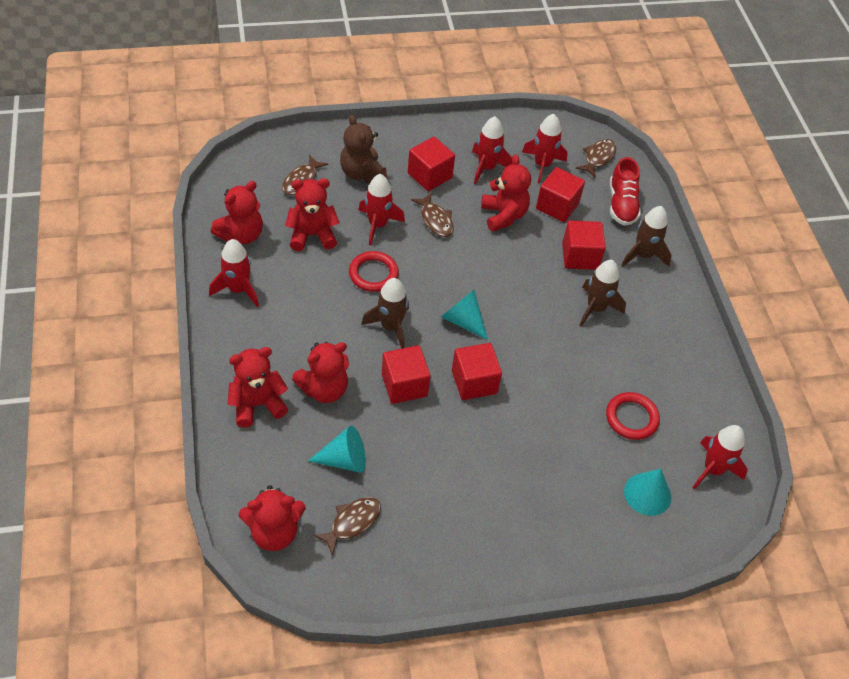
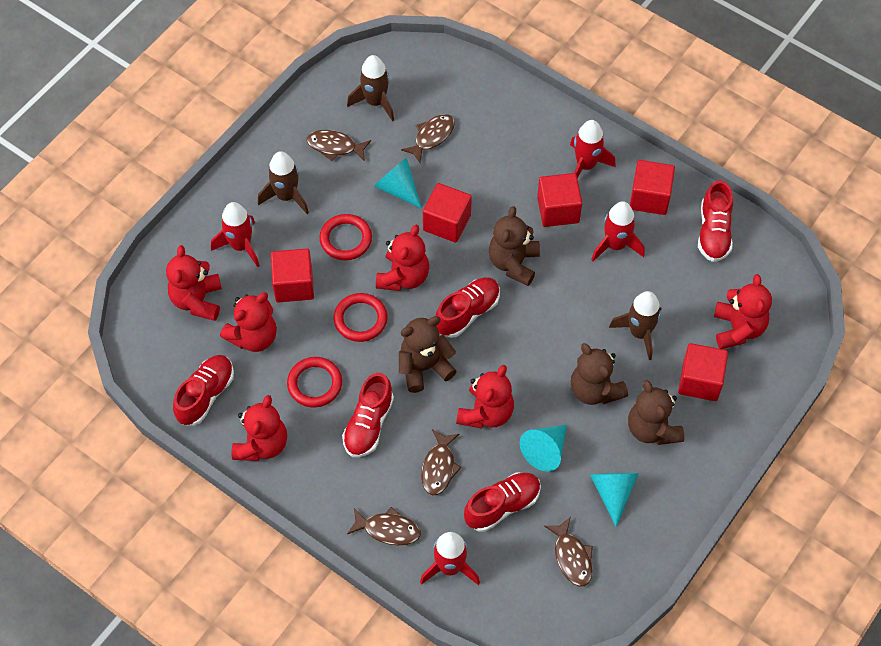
brown fish: [282,155,328,195] [313,497,381,556] [411,192,454,237] [576,139,616,178] = 4 -> [306,130,371,161] [347,507,421,545] [401,114,455,163] [421,429,462,495] [544,517,593,587] = 5
brown teddy bear: [340,115,387,183] = 1 -> [399,316,457,393] [489,206,540,286] [571,343,628,405] [628,380,684,445] = 4
red ring: [349,251,399,292] [606,392,660,440] = 2 -> [287,357,342,407] [319,214,372,260] [334,293,388,342] = 3
red rocket: [209,239,259,307] [358,174,405,245] [472,116,512,185] [522,114,568,184] [692,425,748,489] = 5 -> [211,202,260,267] [420,532,480,585] [570,120,616,179] [591,201,645,261] = 4
red shoe: [610,157,641,226] = 1 -> [173,355,234,425] [342,373,394,457] [436,277,500,338] [464,473,541,532] [698,180,733,262] = 5

